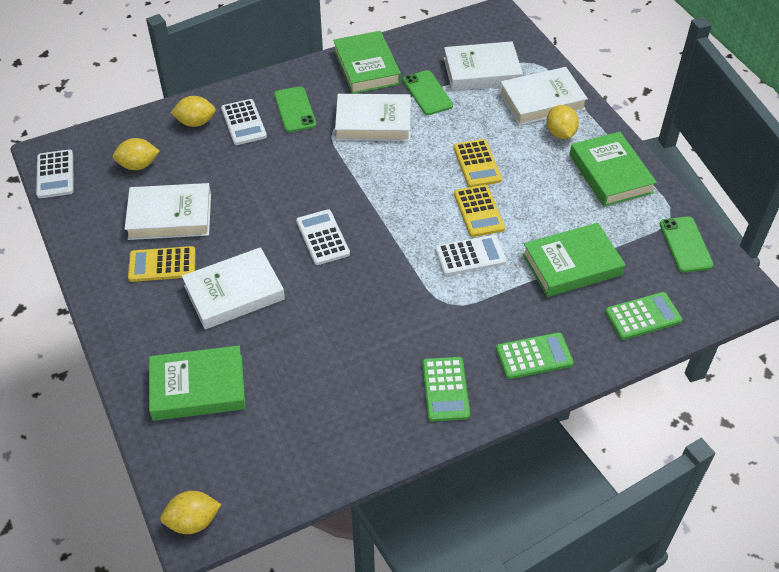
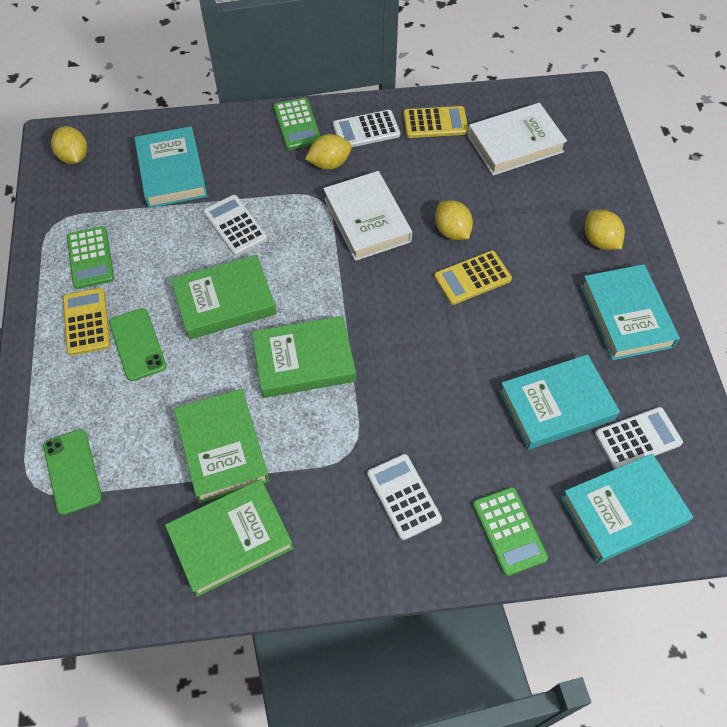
green phone: [274,86,316,132] [403,70,453,115] [660,217,714,272] = 3 -> [43,429,102,515] [109,308,166,381] = 2
turquoise book: none = 0 -> [134,126,207,208] [499,354,620,450] [561,453,693,563] [581,264,680,360] = 4
white book: [125,183,211,240] [182,247,285,329] [335,94,411,141] [444,41,523,90] [499,67,588,125] = 5 -> [323,171,412,261] [468,103,567,176] = 2

